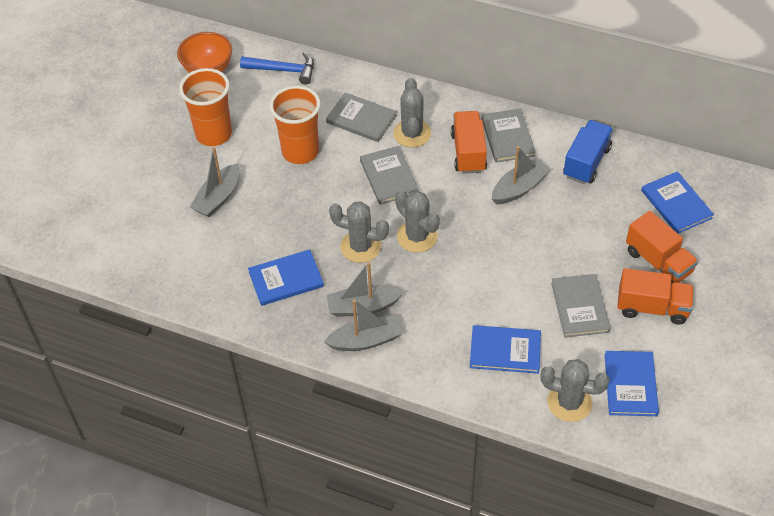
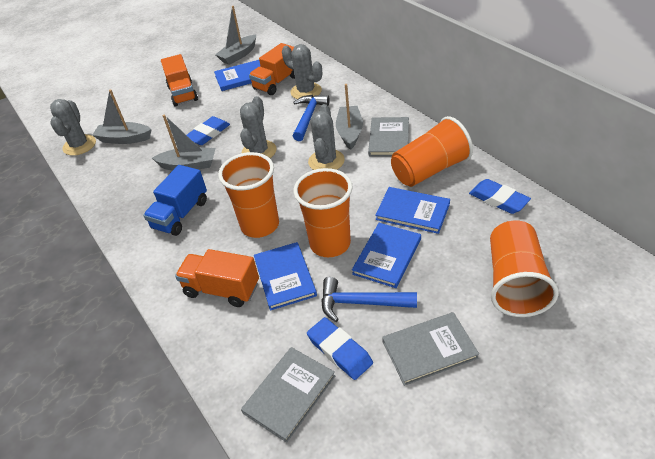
blue eraser: none = 0 -> [187,116,230,145] [307,317,373,380] [469,179,531,214] = 3
blue hammer: [240,52,314,85] = 1 -> [293,95,330,141] [321,277,417,322] = 2
grey book: [326,93,397,142] [360,146,419,205] [481,108,536,163] [551,274,611,338] = 4 -> [241,347,335,443] [368,117,409,156] [382,312,479,386] = 3
orange bowl: [177,32,232,73] = 1 -> none = 0
orange cup: [179,68,232,146] [269,86,320,164] = 2 -> [218,152,279,238] [294,168,353,257] [391,116,473,187] [490,220,559,317] = 4

